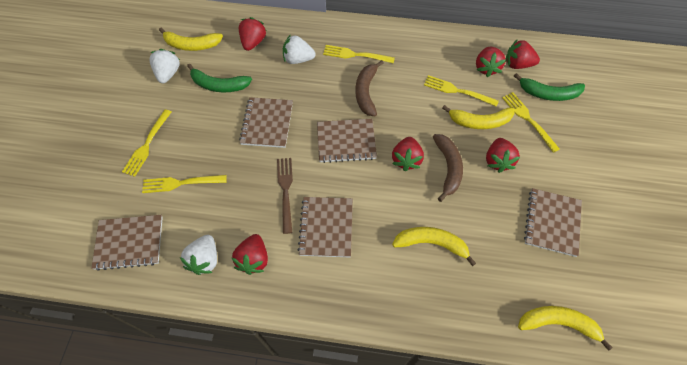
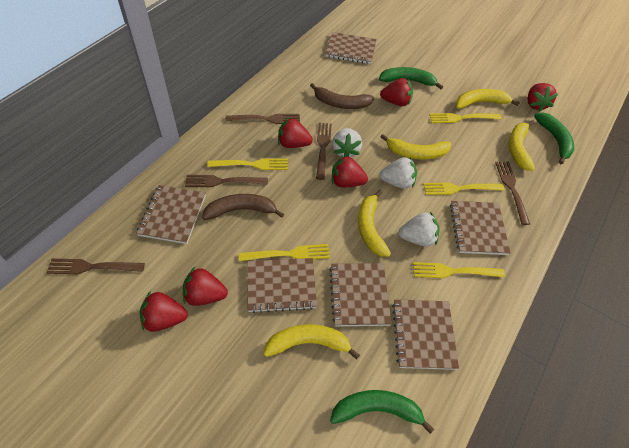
brown fork: [277,158,293,234] = 1 -> [47,259,145,274] [185,175,268,187] [226,114,300,124] [316,123,332,180] [495,161,530,225] = 5
brown notebook: [91,215,163,271] [239,97,293,148] [298,197,353,257] [317,119,377,163] [524,188,582,257] = 5 -> [136,185,206,244] [247,258,317,313] [325,32,377,64] [329,263,392,326] [392,299,459,370] [450,201,511,255] = 6
green banana: [187,63,252,92] [514,73,585,101] = 2 -> [330,390,434,434] [379,67,443,89] [534,112,574,164] = 3
yellow banana: [159,28,223,51] [392,227,476,266] [442,105,515,129] [518,306,613,351] = 4 -> [263,324,360,359] [358,190,391,257] [380,134,451,159] [456,89,520,109] [508,120,535,171] = 5

